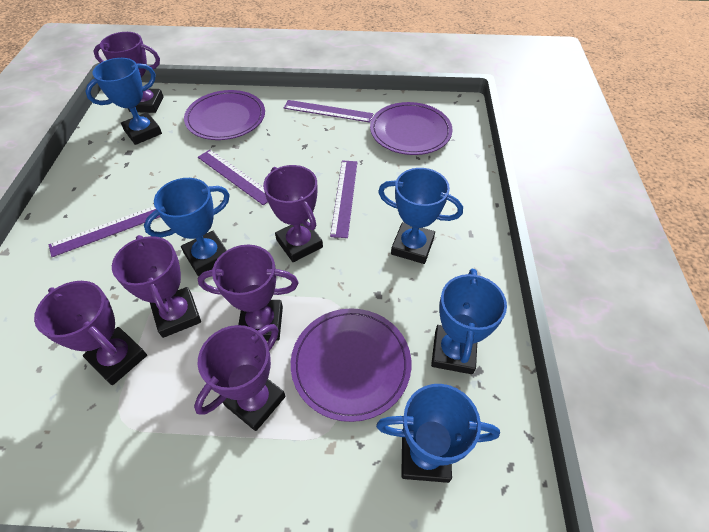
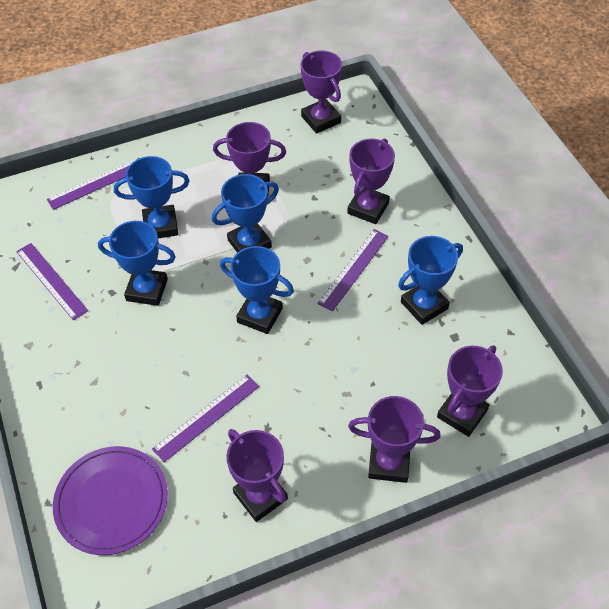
purple plate: [184,90,265,140] [291,308,411,422] [370,102,453,155] = 3 -> [53,446,168,555] = 1

